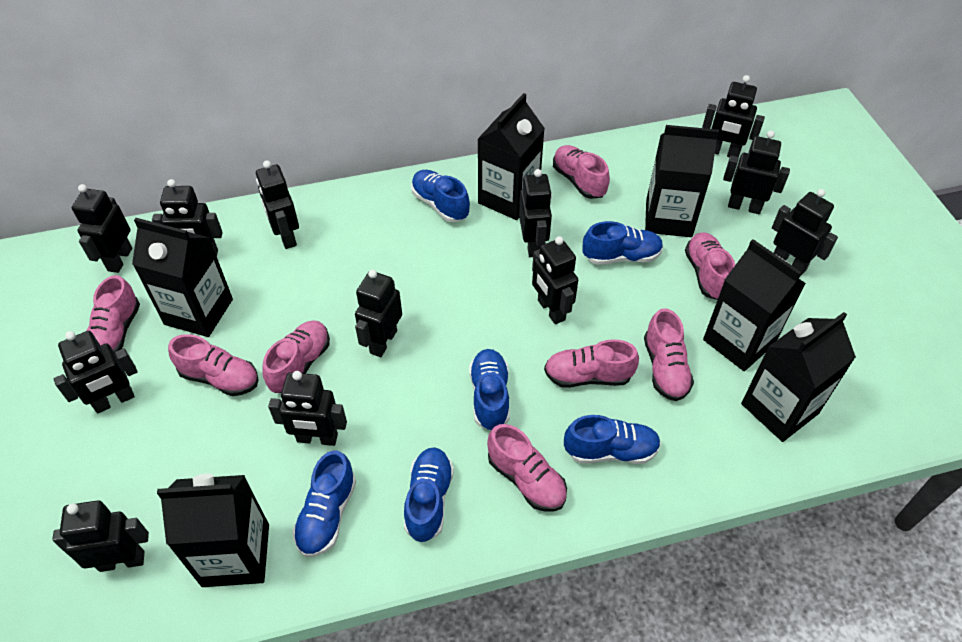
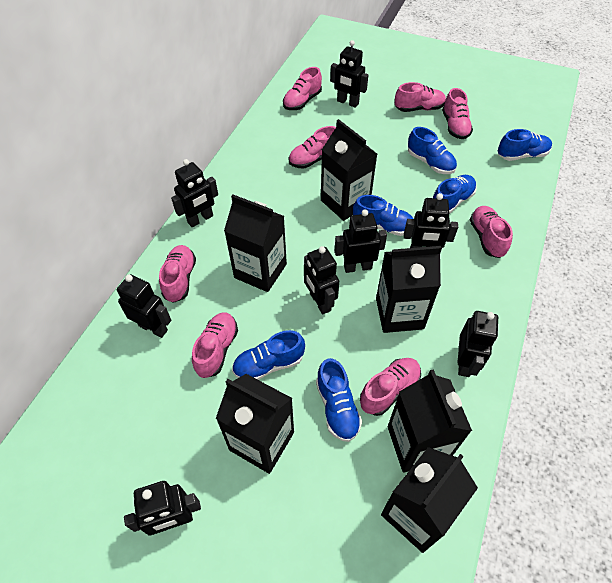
black robot: [52,500,149,572] [54,331,138,414] [72,184,132,273] [152,179,223,256] [256,161,299,249] [268,371,347,446] [355,270,402,357] [519,169,552,257] [532,236,578,324] [702,75,765,157] [723,131,790,214] [772,189,838,275] = 12 -> [117,274,171,338] [124,481,201,535] [171,159,218,228] [304,246,339,314] [330,40,368,108] [335,209,387,273] [404,193,458,248] [457,311,498,377] = 8

